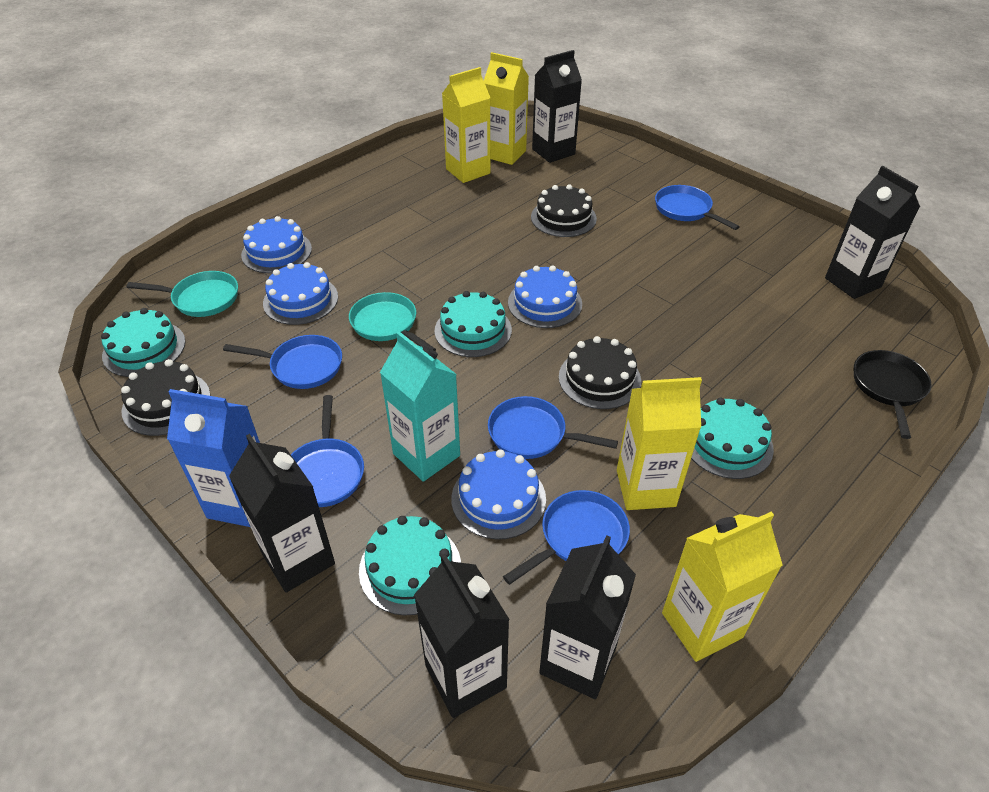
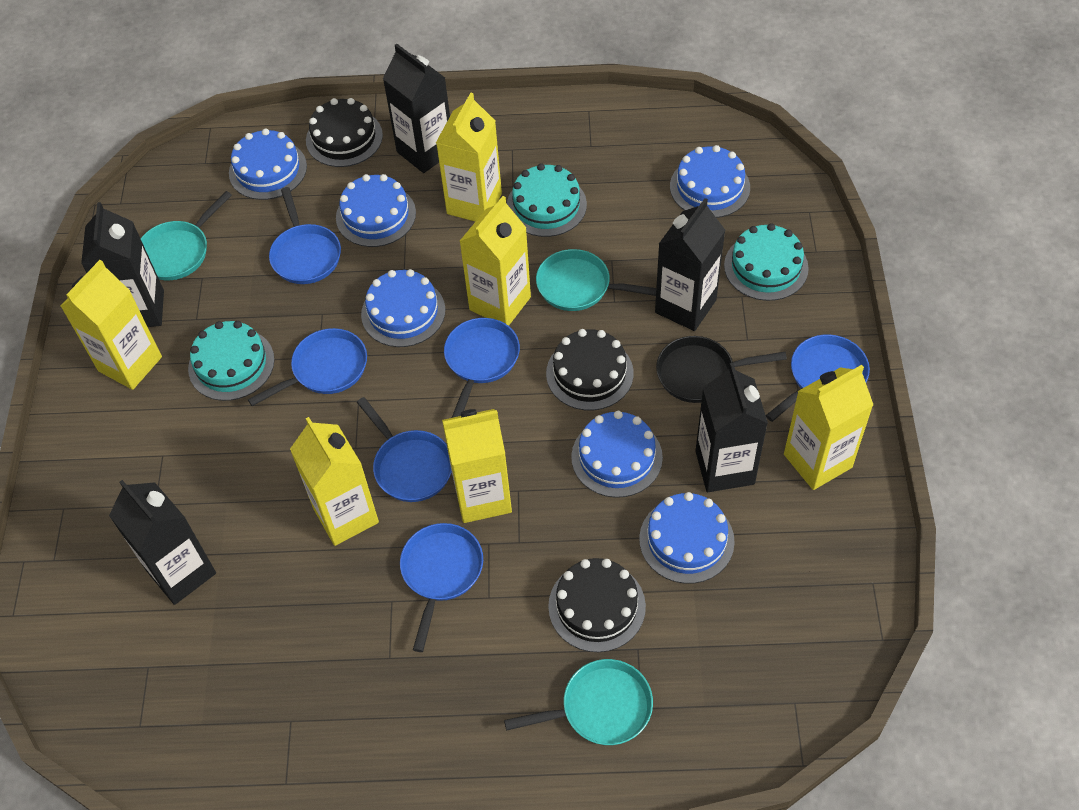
blue cake: [241,216,312,273] [263,262,338,325] [451,449,546,540] [508,265,582,328] = 4 -> [229,129,307,200] [336,174,416,247] [361,269,445,347] [571,411,663,498] [639,492,735,584] [670,145,750,218] = 6
blue carton: [167,389,260,527] = 1 -> none = 0
blue pan: [223,335,342,389] [291,395,364,507] [488,396,618,459] [503,490,630,585] [655,185,740,230] = 5 -> [248,328,367,406] [269,187,341,284] [357,397,452,502] [400,523,483,652] [444,318,520,418] [766,335,870,422] = 6
turquoise cake: [101,308,185,377] [359,516,461,615] [435,291,512,357] [691,398,774,479] = 4 -> [188,321,275,401] [507,163,587,237] [724,223,809,301] = 3
turquoise carton: [380,331,460,482] = 1 -> none = 0
turquoise pan: [126,271,238,317] [349,292,436,351] = 2 -> [141,191,232,280] [504,659,653,745] [536,249,656,311] = 3
yellow carton: [442,67,490,183] [484,52,529,165] [617,377,702,510] [662,512,783,662] = 4 -> [61,260,162,390] [290,417,379,546] [436,93,502,222] [442,409,512,523] [460,196,531,326] [784,365,873,490] = 6

